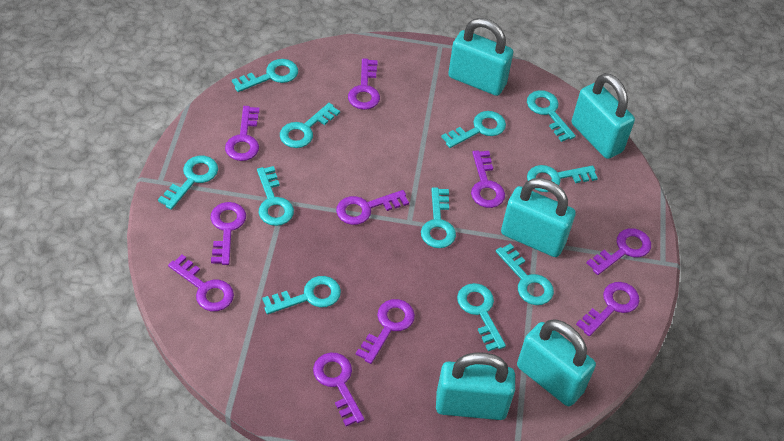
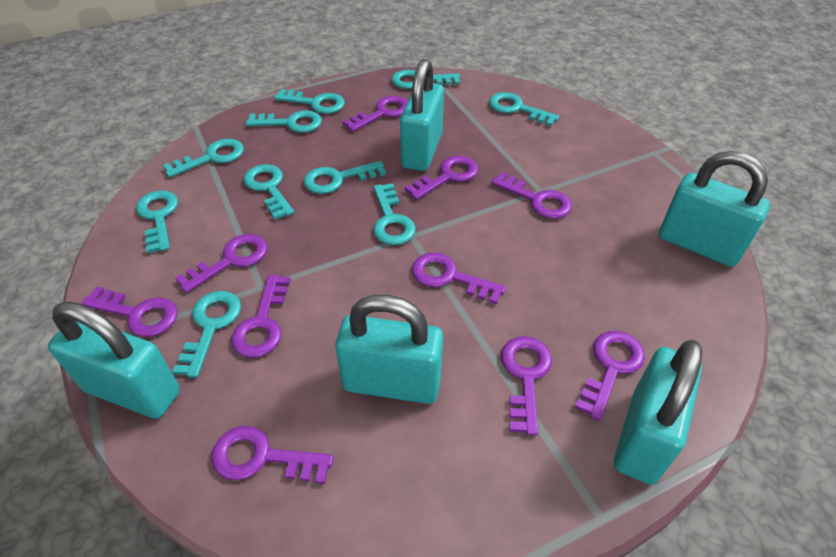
turquoise key: [158,156,218,210] [232,59,298,92] [257,166,294,226] [262,276,341,314] [280,103,340,148] [421,187,456,248] [441,111,506,148] [457,283,506,351] [496,243,554,305] [527,90,576,142] [527,165,598,192] = 11 -> [136,190,178,253] [163,139,244,178] [172,291,241,378] [244,164,294,220] [246,110,322,133] [274,89,345,114] [304,161,386,194] [373,183,416,245] [391,70,460,89] [489,92,559,126] = 10

